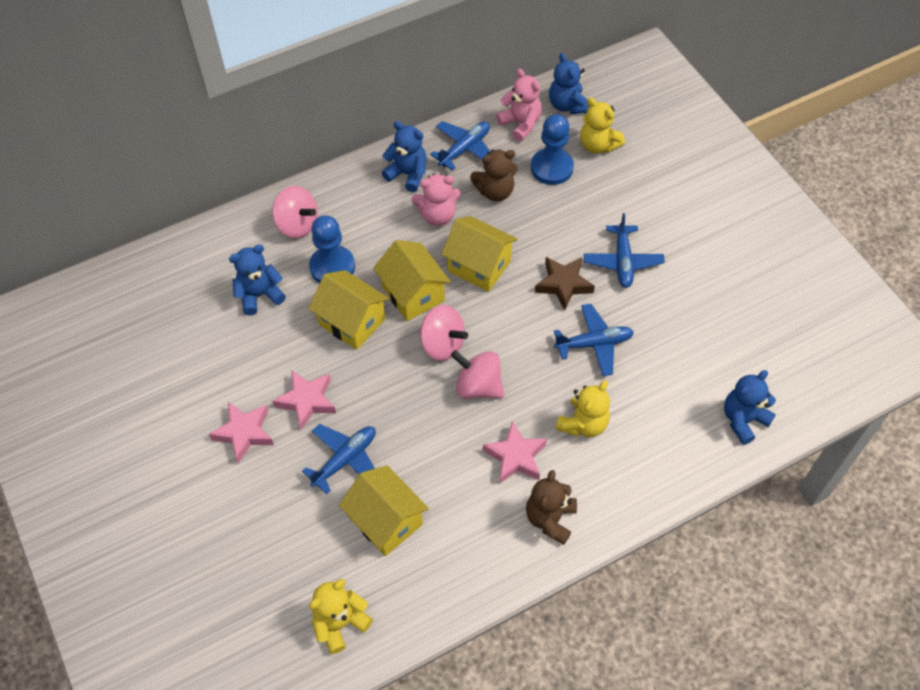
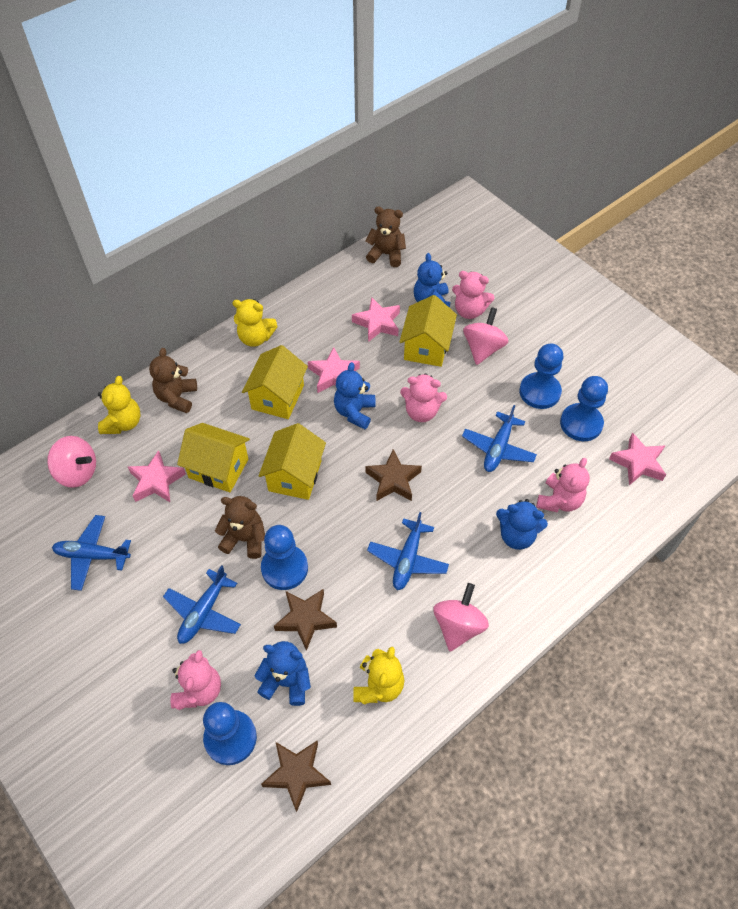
blue pawn: [309,216,355,283] [531,114,574,185] = 2 -> [203,702,257,765] [261,525,308,590] [519,344,563,409] [560,376,608,441] = 4
brown star: [535,257,595,310] = 1 -> [261,741,331,812] [274,589,337,651] [365,449,422,501] = 3
brown teddy bear: [470,149,517,201] [526,470,577,545] = 2 -> [149,348,197,413] [215,496,265,559] [366,206,406,267] = 3
pink star: [209,402,274,464] [273,370,336,430] [483,421,547,484] = 3 -> [128,450,186,502] [308,347,360,393] [352,297,400,342] [609,433,666,485] = 4
pink teddy bear: [411,174,461,226] [496,69,542,141] = 2 -> [170,650,221,710] [400,373,447,422] [452,271,495,319] [536,458,590,512] = 4

